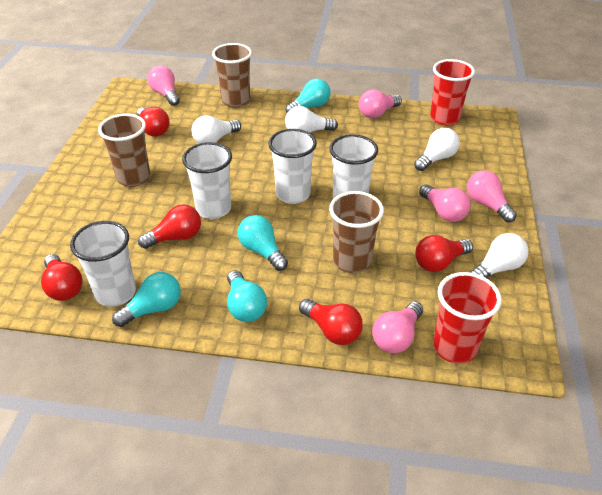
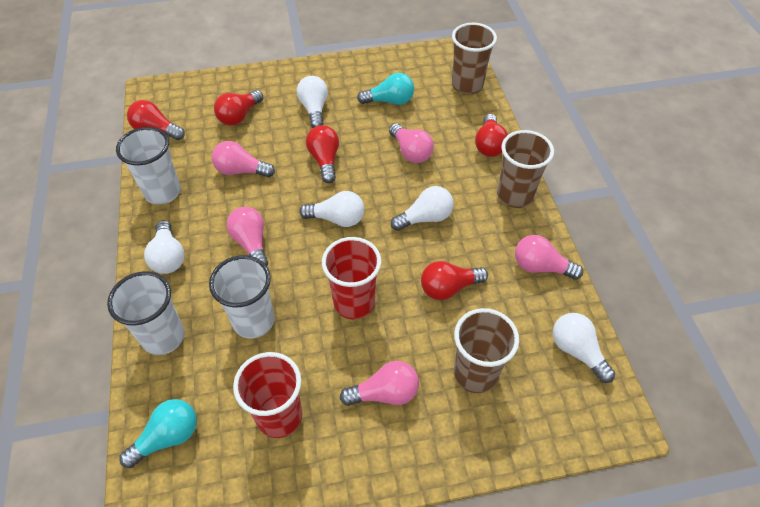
turquoise light bulb: [112,272,181,327] [227,270,267,322] [238,215,288,271] [286,78,331,113] = 4 -> [120,399,197,468] [357,73,414,105] = 2
white cup: [70,221,136,307] [182,142,232,219] [268,129,317,204] [329,134,378,199] = 4 -> [107,271,184,355] [116,127,181,205] [209,255,274,339] = 3
white light bulb: [191,115,241,144] [285,106,338,133] [414,128,460,171] [470,233,529,278] = 4 -> [144,220,184,274] [297,76,328,128] [299,191,364,227] [391,186,454,231] [553,313,615,383] = 5

